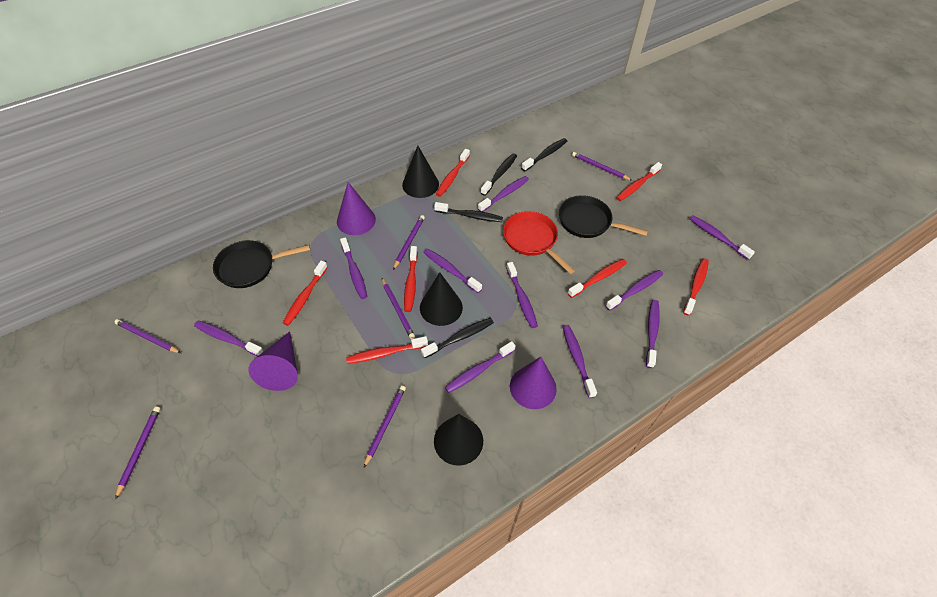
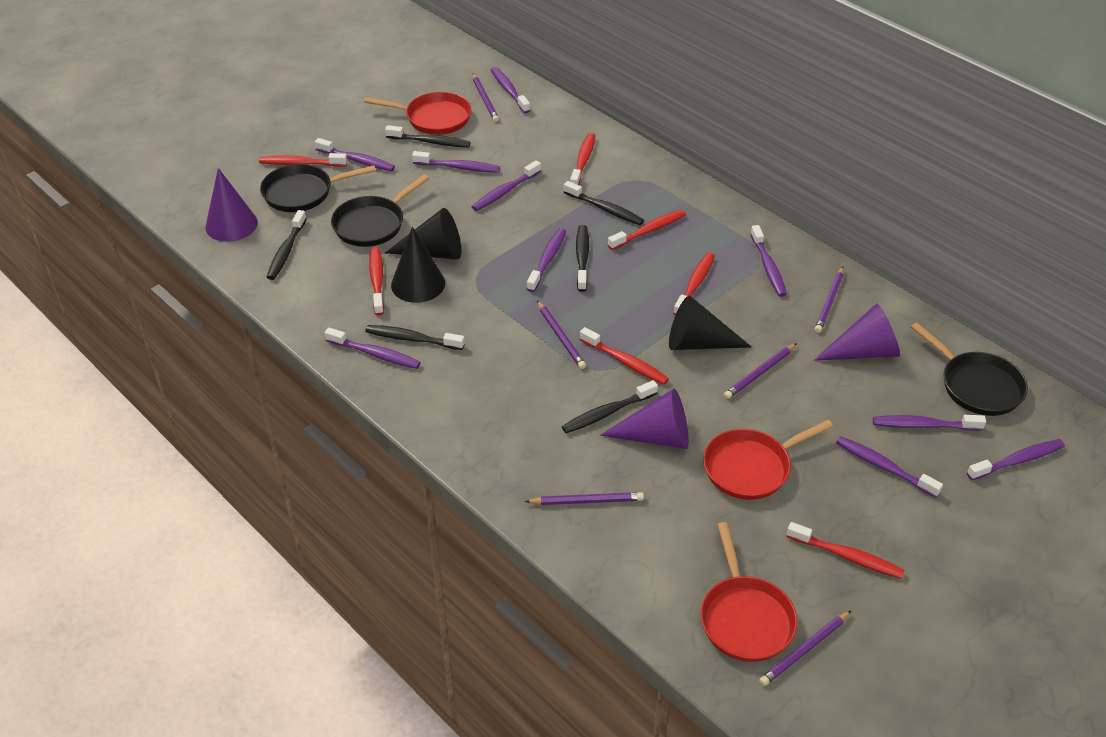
black pan: [213,240,310,288] [559,195,648,238] = 2 -> [260,164,376,212] [331,174,429,247] [911,322,1028,416] = 3
black toothbrush: [421,318,494,358] [434,202,503,222] [481,153,517,196] [521,138,567,171] = 4 -> [267,210,306,280] [365,325,465,350] [385,125,471,147] [562,380,658,433] [564,181,644,225] [576,225,589,292] = 6
red pan: [503,211,575,274] = 1 -> [364,92,471,135] [700,522,798,662] [703,420,833,500] = 3

